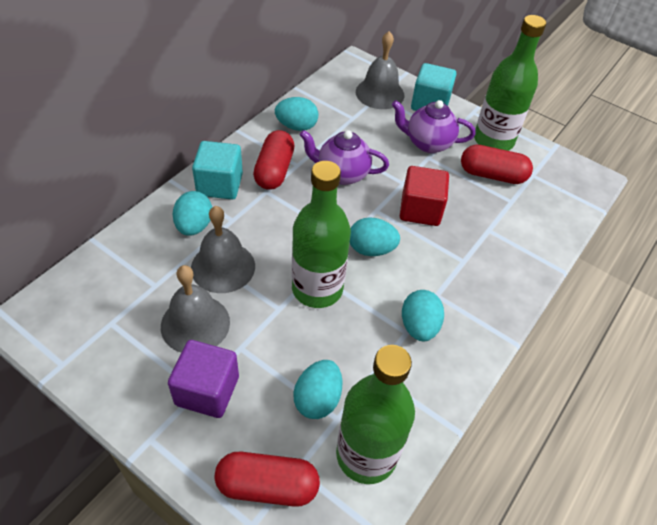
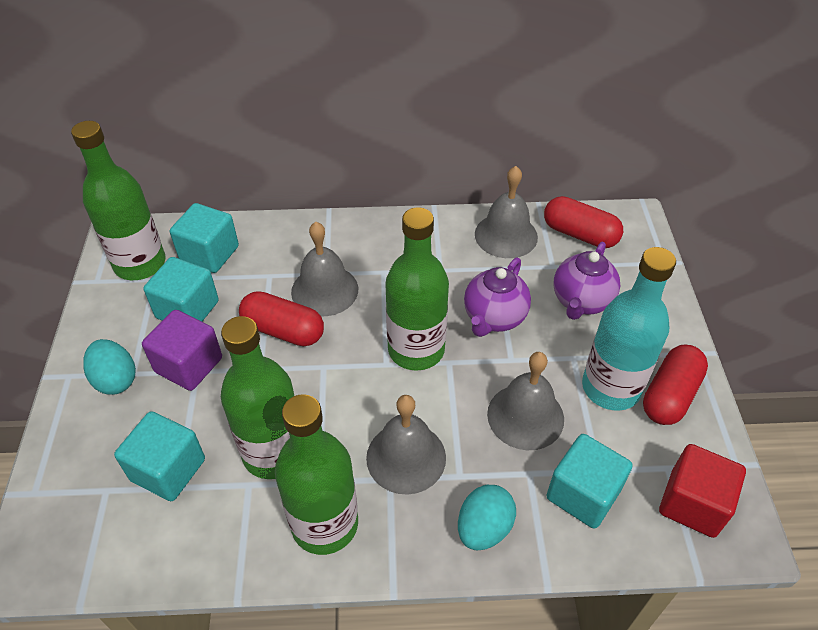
green bottle: [292,161,351,308] [336,345,415,484] [474,15,546,151] = 3 -> [71,121,166,280] [221,316,294,479] [275,394,358,555] [385,207,449,371] = 4
grey bell: [161,265,230,352] [191,206,255,293] [356,31,404,109] = 3 -> [291,222,358,316] [366,395,446,495] [475,166,538,258] [487,352,564,450] = 4
turquoise bottle: none = 0 -> [582,247,676,411] = 1
turquoise cube: [192,141,243,200] [411,63,456,111] = 2 -> [114,411,205,501] [144,257,219,321] [170,203,239,273] [547,434,633,529] = 4
turquoise egg: [173,191,212,236] [275,97,318,131] [293,360,343,419] [350,217,400,256] [402,290,444,341] = 5 -> [83,339,136,395] [458,485,516,550] = 2

